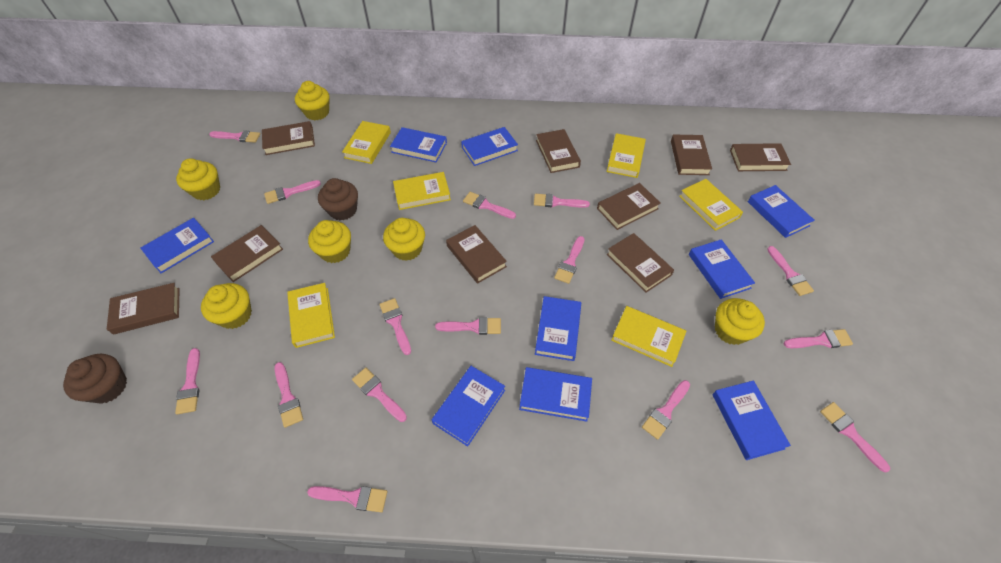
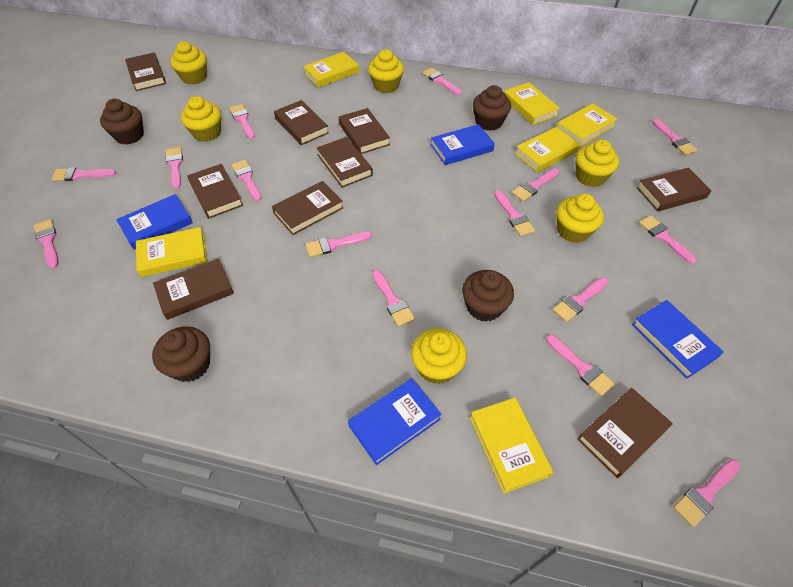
blue book: [141,218,214,273] [390,127,447,162] [432,366,505,447] [461,127,518,166] [519,367,592,422] [535,296,581,361] [689,239,755,299] [712,380,791,460] [748,185,815,238] = 9 -> [116,194,193,250] [348,378,442,465] [431,124,495,165] [632,300,724,379] = 4
brown cupcake: [63,354,127,404] [318,178,358,221] = 2 -> [100,99,144,145] [152,326,210,382] [462,270,514,322] [473,85,511,131] = 4

